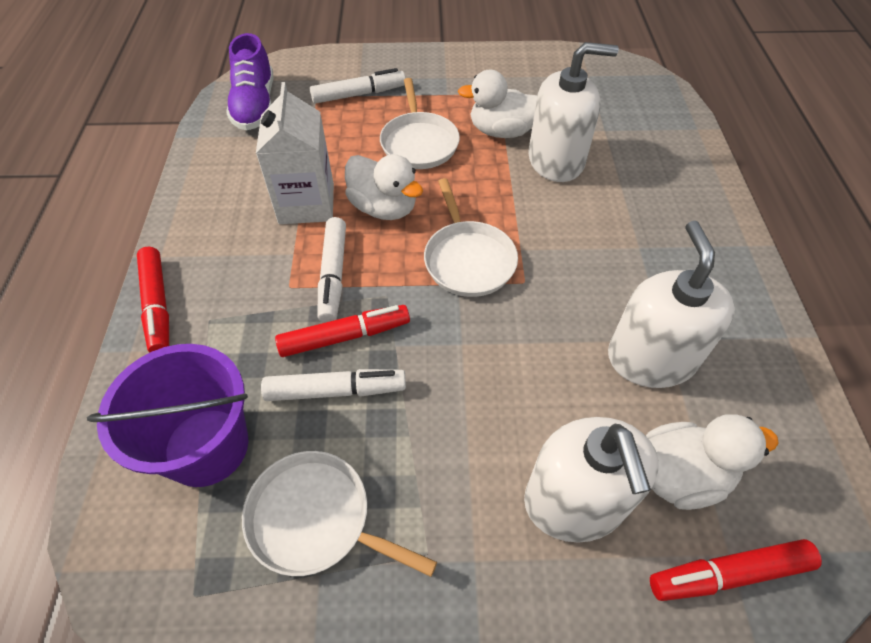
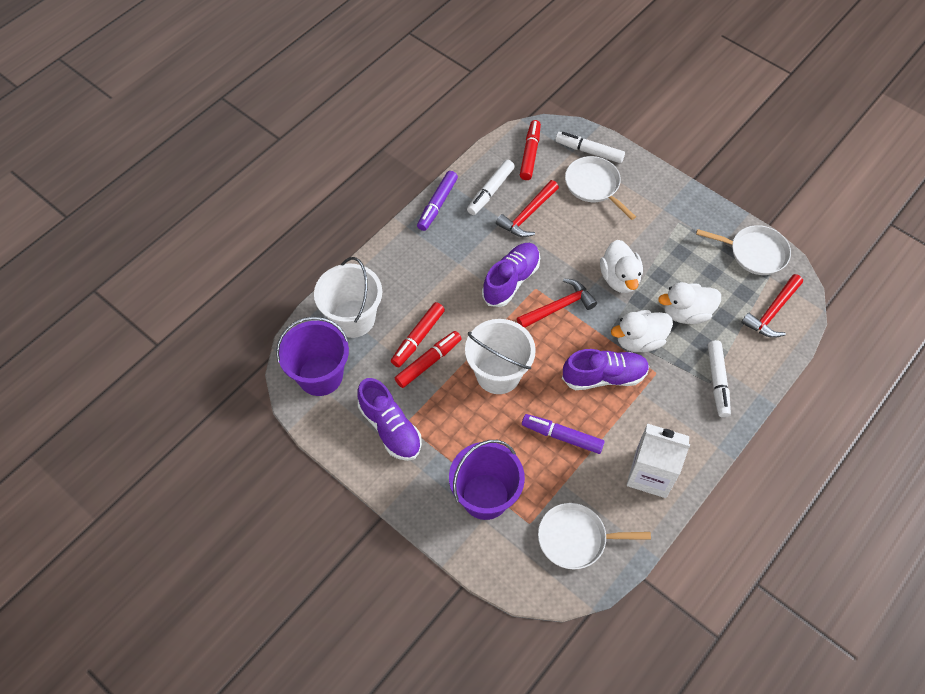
purple bucket: [87,344,248,487] = 1 -> [276,316,349,396] [449,440,525,520] = 2
purple marker: none = 0 -> [417,171,458,231] [522,414,605,454] = 2
purple shoe: [226,33,273,130] = 1 -> [357,378,422,461] [482,243,540,307] [562,349,649,390] = 3
red hammer: none = 0 -> [496,180,559,237] [517,279,597,328] [741,274,803,338] = 3
white bucket: none = 0 -> [314,257,382,338] [465,319,536,394] = 2
white soap dispenser: [524,417,658,543] [528,42,619,182] [608,221,735,388] = 3 -> none = 0

